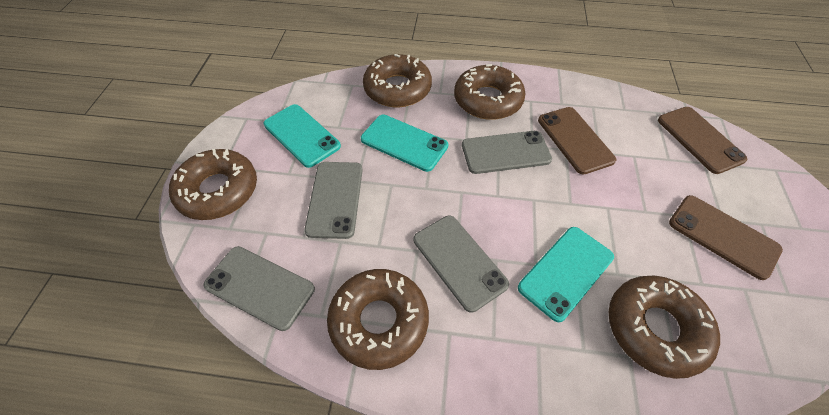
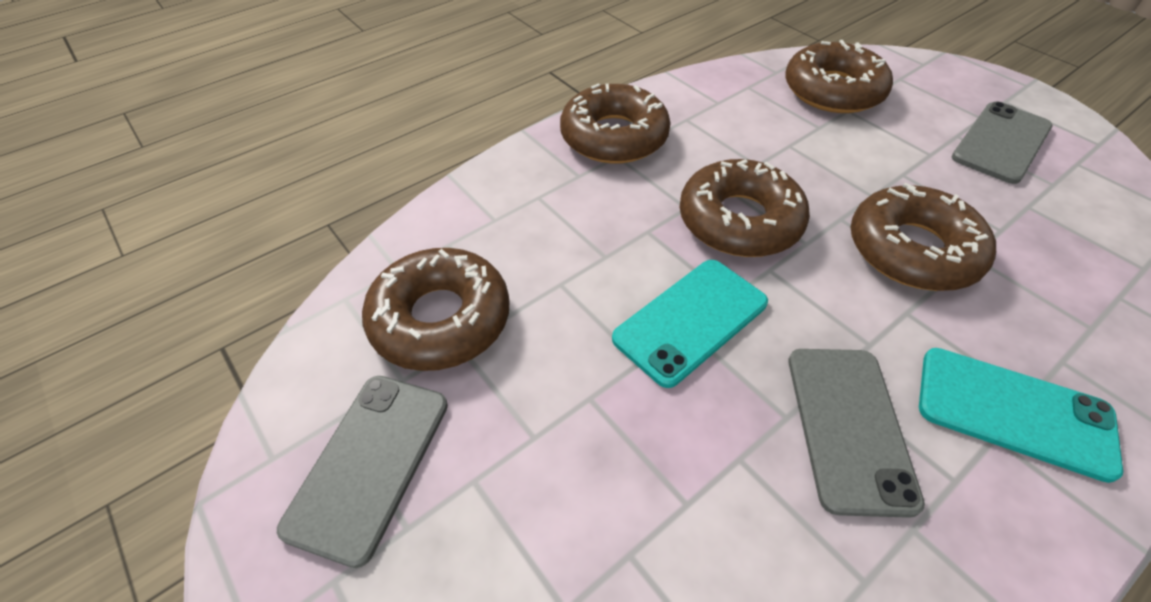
brown phone: [538,107,616,175] [658,107,747,174] [669,195,783,280] = 3 -> none = 0
grey phone: [203,246,315,331] [304,162,363,239] [414,216,509,313] [462,131,552,174] = 4 -> [277,376,448,568] [789,349,925,518] [952,101,1052,184] = 3
turquoise phone: [264,104,341,168] [361,115,448,172] [518,227,614,322] = 3 -> [612,260,768,388] [919,348,1123,483] = 2

